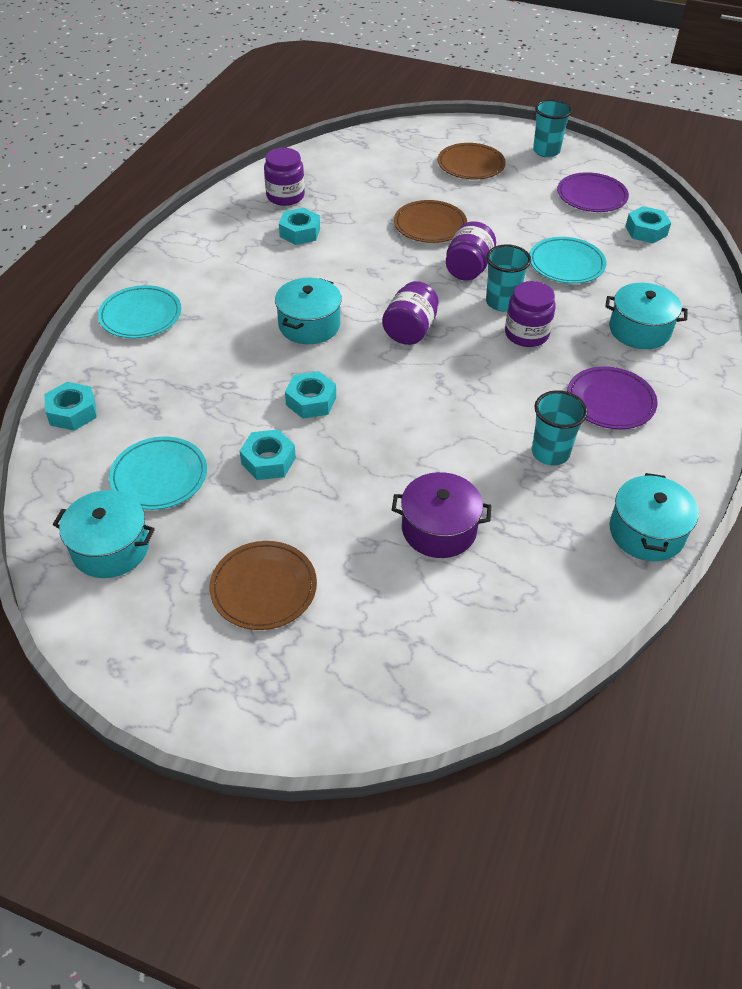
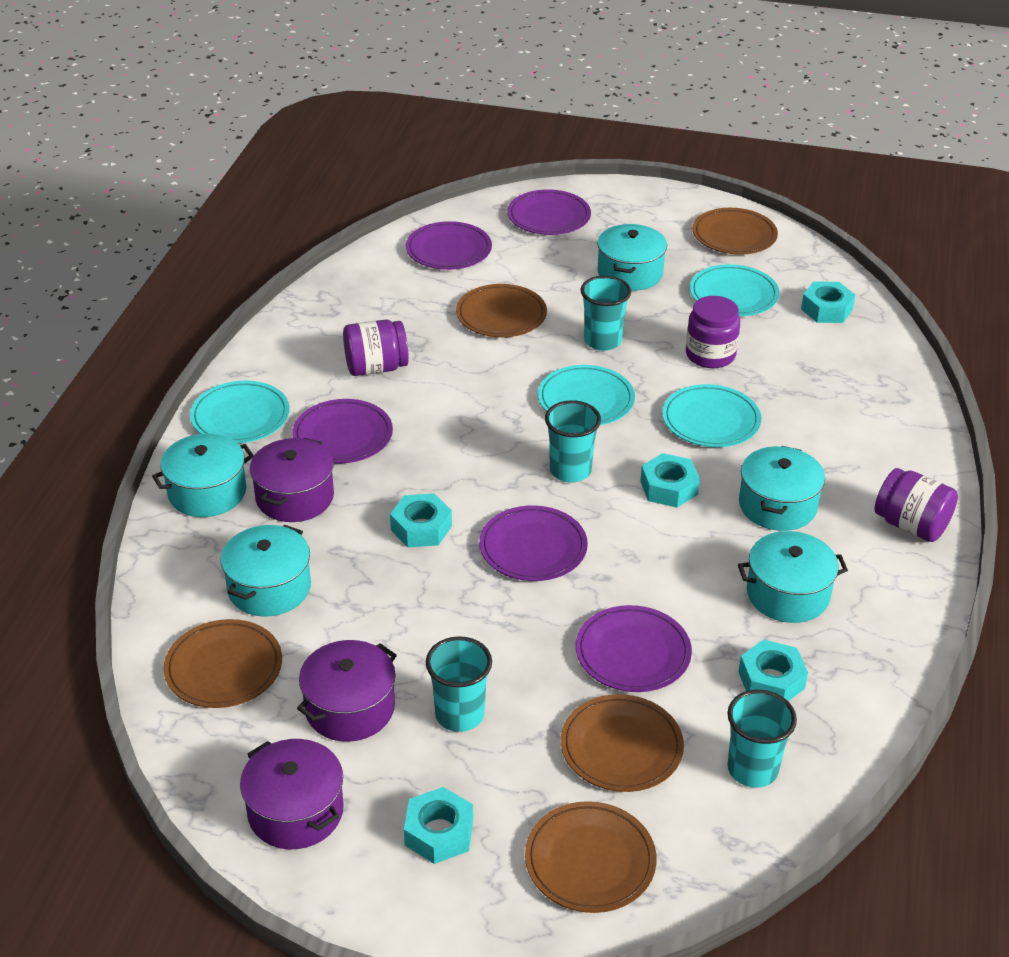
brown plate: [210,541,317,630] [394,200,467,243] [438,143,506,180] = 3 -> [164,619,282,708] [456,284,547,337] [525,801,657,913] [561,694,684,792] [692,208,778,255] = 5
purple jar: [264,148,305,206] [382,281,439,345] [446,221,496,281] [505,281,556,347] = 4 -> [343,320,409,376] [686,296,740,368] [874,468,958,542] = 3
purple plate: [557,172,629,212] [567,366,658,429] = 2 -> [292,399,393,464] [406,221,492,270] [479,505,588,581] [508,189,591,235] [576,605,692,692] = 5
purple pot: [392,472,491,558] = 1 -> [240,739,344,849] [250,438,334,522] [297,640,397,742] = 3
turquoise cup: [486,244,531,312] [532,390,588,465] [533,99,572,157] = 3 -> [426,636,492,732] [545,400,601,483] [581,276,631,351] [728,690,797,788] = 4
turquoise plate: [98,285,182,338] [109,436,207,510] [529,237,606,284] = 3 -> [190,381,290,443] [538,365,635,425] [662,384,761,447] [690,264,780,316] = 4
turquoise pot: [53,490,155,578] [275,278,342,344] [605,283,688,349] [609,473,699,561] = 4 -> [152,433,254,517] [220,525,311,617] [597,224,667,291] [738,531,848,623] [739,446,825,531] = 5

